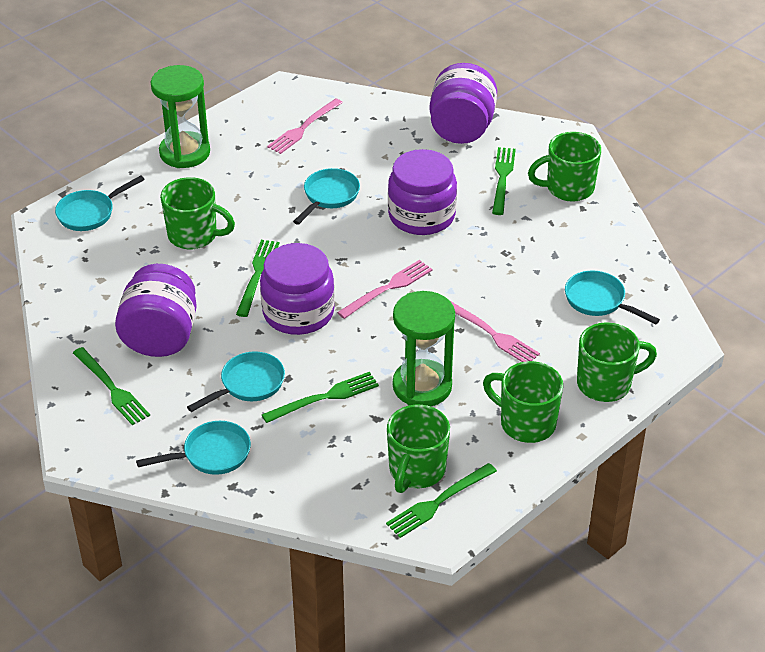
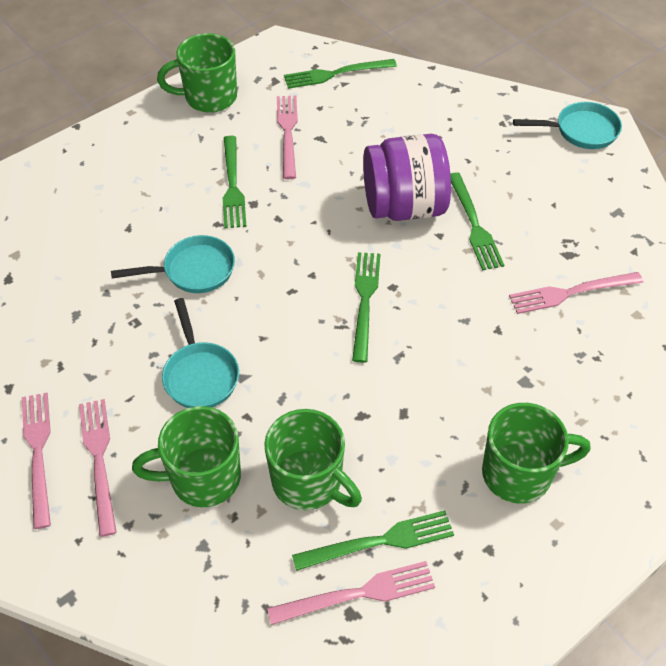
green hourglass: [151,65,210,168] [393,291,455,407] = 2 -> none = 0
green mug: [160,177,235,249] [387,405,450,493] [483,361,563,443] [528,132,601,202] [577,322,657,402] = 5 -> [132,406,241,507] [157,33,237,113] [264,409,362,510] [482,403,591,504] = 4
pink fork: [267,98,343,154] [337,260,433,319] [450,301,540,362] = 3 -> [22,393,51,529] [79,399,117,537] [267,561,435,625] [277,96,298,179] [509,272,643,314] = 5
purple jar: [115,264,197,357] [260,243,335,335] [388,149,457,235] [430,63,497,144] = 4 -> [363,134,451,221] = 1
turquoise pan: [55,175,145,231] [136,421,251,475] [187,351,285,412] [293,168,360,225] [565,270,660,324] = 5 -> [111,235,235,293] [162,298,239,408] [513,102,622,149] = 3

